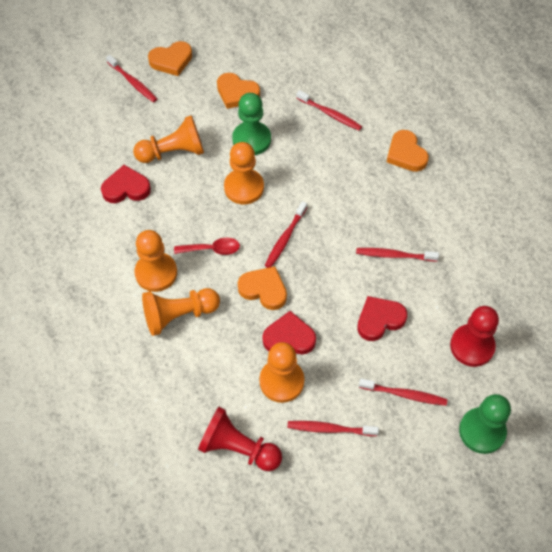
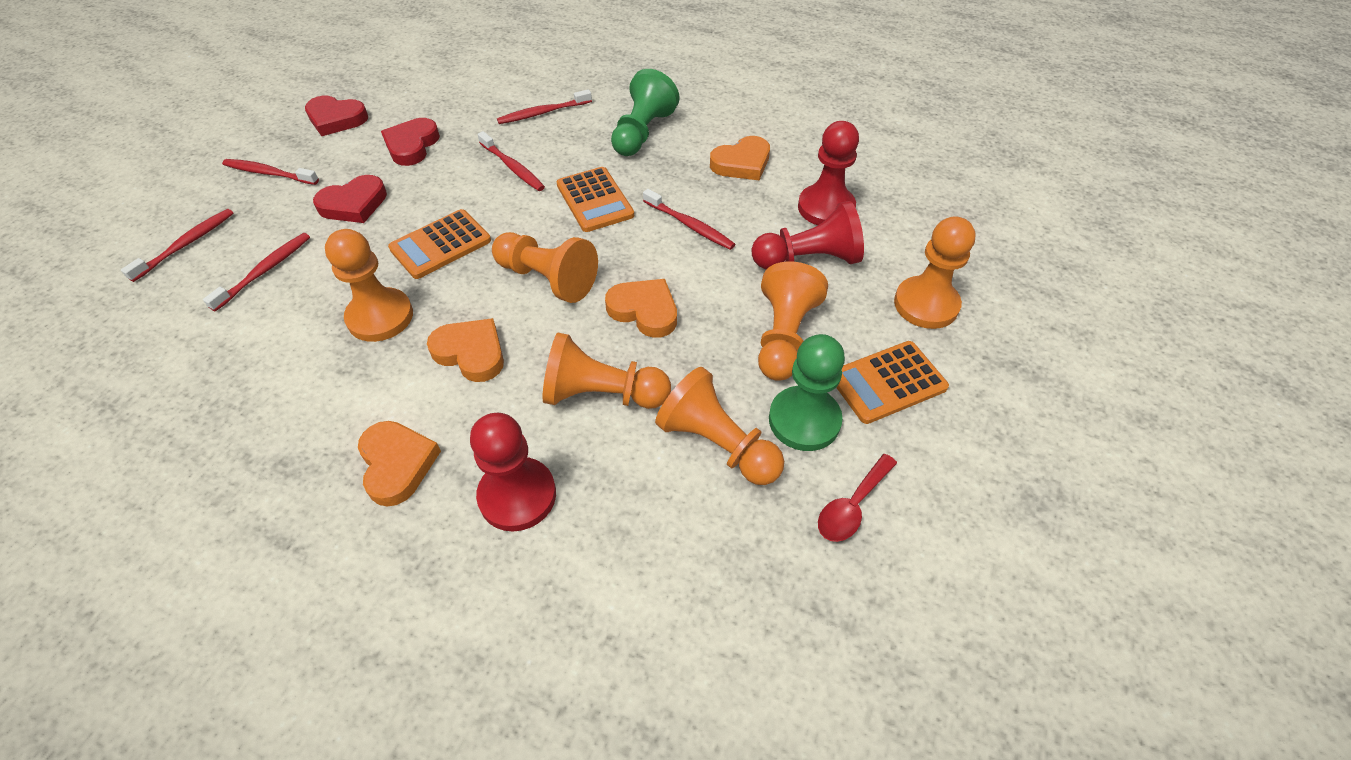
orange calculator: none = 0 -> [388,209,491,279] [556,167,634,232] [836,341,949,424] = 3
orange pawn: [133,115,204,163] [135,230,177,292] [142,288,220,336] [224,142,264,204] [259,342,304,403] = 5 -> [325,229,413,342] [492,232,598,303] [543,333,671,409] [655,367,784,485] [758,261,828,381] [894,217,976,329] = 6
red pawn: [198,407,282,471] [450,306,499,367] = 2 -> [470,413,556,531] [751,201,864,269] [798,121,859,225] = 3

